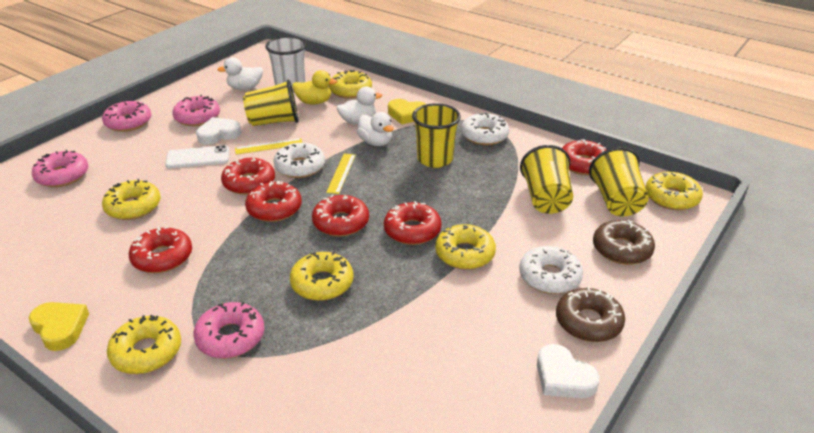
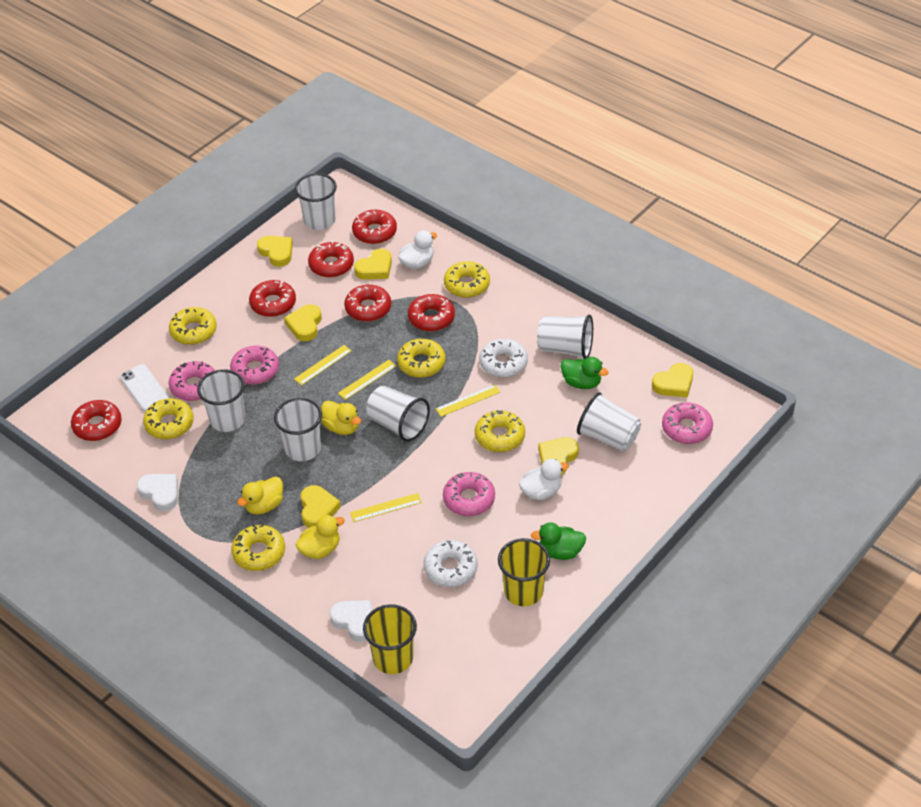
brown donut: [556,286,625,342] [593,220,655,265] = 2 -> none = 0
green duck: none = 0 -> [531,522,586,560] [561,357,608,389] = 2
white cup: [265,36,306,90] = 1 -> [197,369,245,432] [274,398,322,461] [295,173,337,230] [366,386,430,442] [537,314,593,359] [577,392,641,451] = 6
white donut: [273,143,325,178] [461,112,509,145] [519,246,583,294] = 3 -> [423,540,478,587] [479,339,528,378] = 2
white duck: [217,57,263,90] [337,87,382,124] [357,112,394,146] = 3 -> [398,230,437,269] [519,459,569,500] = 2
yellow cup: [243,80,299,126] [412,103,461,168] [520,145,573,214] [589,147,649,216] = 4 -> [363,604,417,674] [498,538,550,606] = 2
yellow duck: [292,70,337,105] = 1 -> [237,477,283,515] [296,515,345,559] [321,401,361,435] = 3
yellow heart: [29,302,89,351] [388,99,426,125] = 2 -> [257,236,293,267] [284,304,322,341] [300,485,341,528] [354,249,392,280] [538,437,579,475] [652,363,693,398] = 6
yellow ruler: [235,138,303,155] [326,154,356,194] = 2 -> [294,345,351,385] [338,360,396,400] [350,493,422,522] [435,384,500,417] = 4

